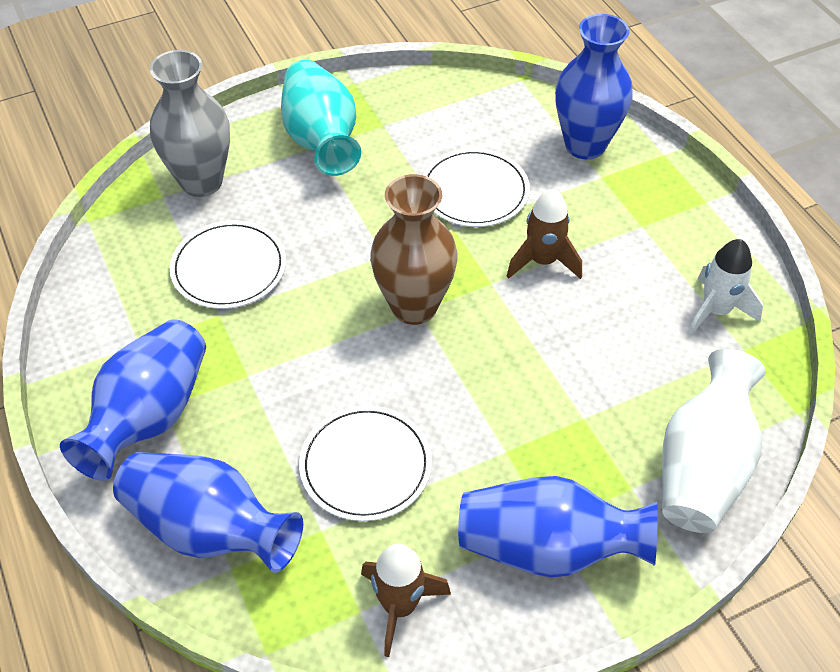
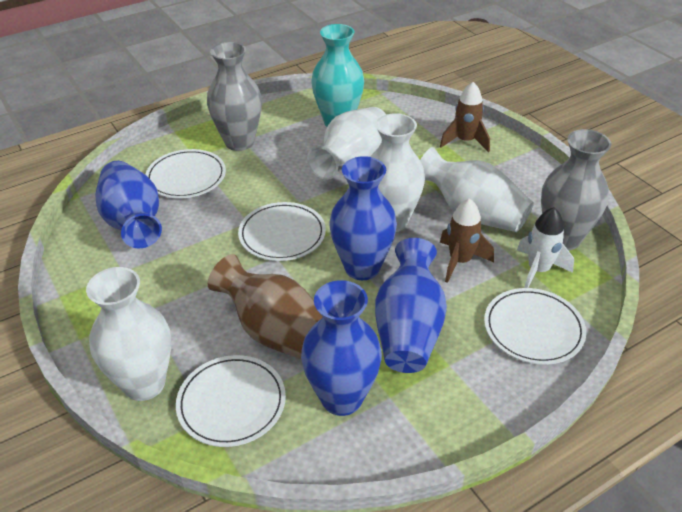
grey vase: [150,50,230,197] = 1 -> [207,42,262,151] [541,129,611,251] = 2
white plate: [170,220,286,309] [299,406,432,521] [423,148,530,227] = 3 -> [145,149,226,198] [176,355,286,447] [238,202,326,261] [484,288,587,365] = 4
white vase: [662,349,765,533] = 1 -> [86,267,171,401] [307,107,386,180] [370,113,425,232] [420,147,534,232] = 4

